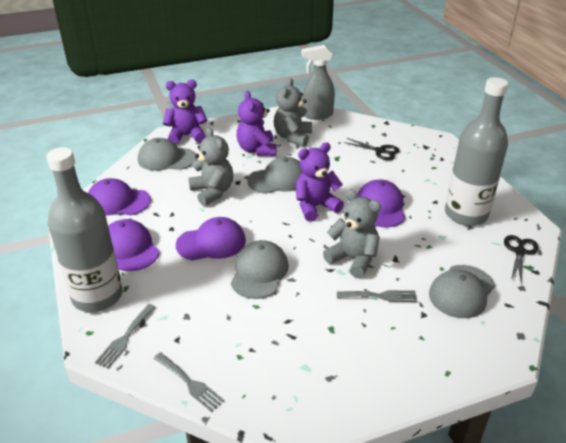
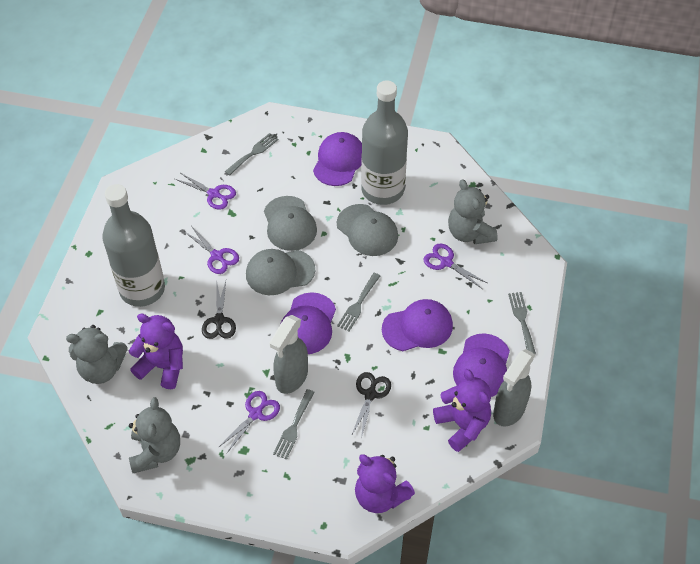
grey cap: [138,138,196,171] [231,240,289,299] [247,157,302,194] [429,265,495,318] = 4 -> [246,249,315,295] [264,196,317,251] [337,204,398,256] = 3
grey fork: [95,304,156,369] [153,352,224,412] [337,290,417,302] = 3 -> [225,133,279,176] [273,389,315,460] [337,273,380,332] [508,292,536,354] = 4
grey spray bottle: [302,45,335,120] = 1 -> [269,315,308,394] [493,349,535,427] = 2
purple scissors: none = 0 -> [175,173,236,210] [184,226,239,274] [218,391,280,454] [423,244,487,289] = 4

